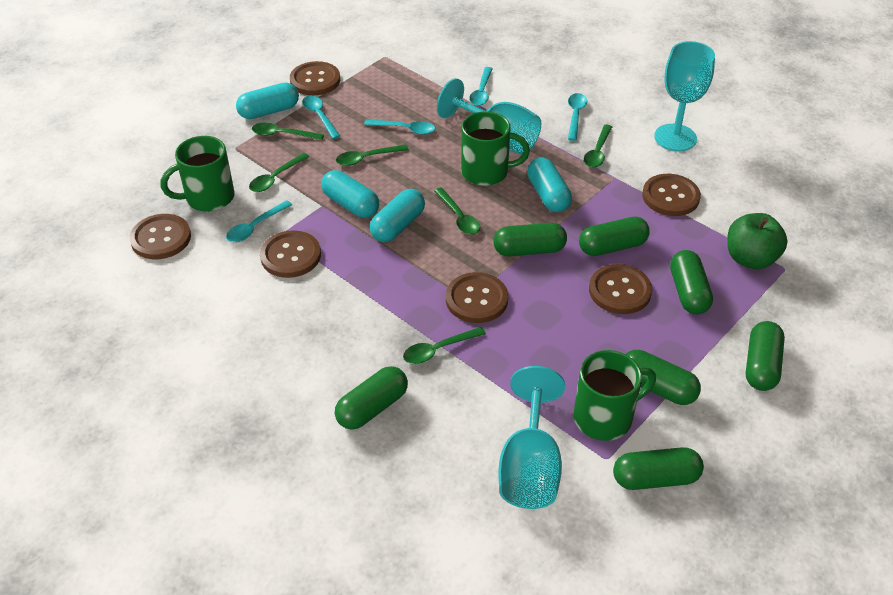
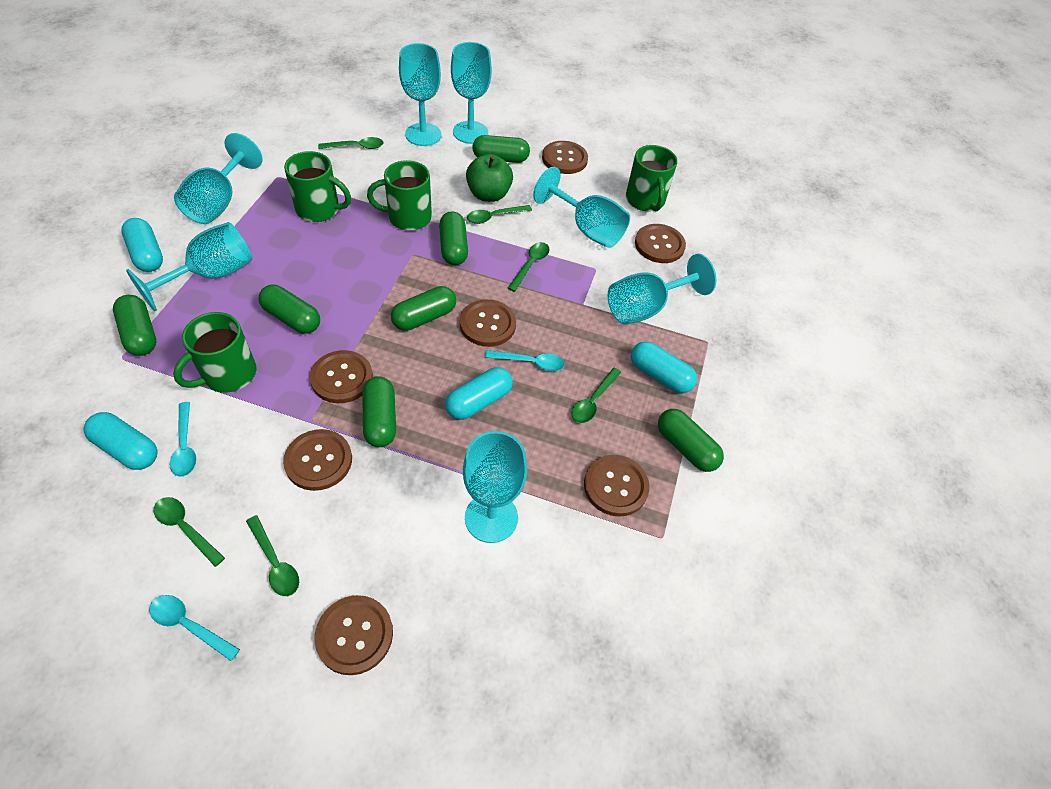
brown button: [130,214,191,259] [260,230,321,278] [290,61,340,96] [446,272,508,323] [589,264,652,314] [642,174,701,216] = 6 -> [283,429,352,491] [310,350,373,403] [315,595,393,675] [460,299,516,347] [542,141,588,174] [584,455,649,517] [635,224,686,263] = 7
green mug: [161,136,234,212] [461,112,530,186] [573,350,656,441] = 3 -> [173,312,257,393] [284,151,351,222] [367,160,432,231] [626,145,677,212] = 4
turquoise goblet: [437,78,541,155] [498,366,565,509] [654,41,715,151] = 3 -> [126,222,252,311] [174,133,263,224] [399,43,441,146] [451,42,492,144] [463,431,527,543] [533,167,630,248] [608,254,716,325] = 7
turquoise spoon: [226,200,292,242] [302,95,340,139] [364,119,435,135] [469,67,493,106] [568,93,587,141] = 5 -> [149,595,240,661] [170,402,196,477] [485,350,565,371] = 3

